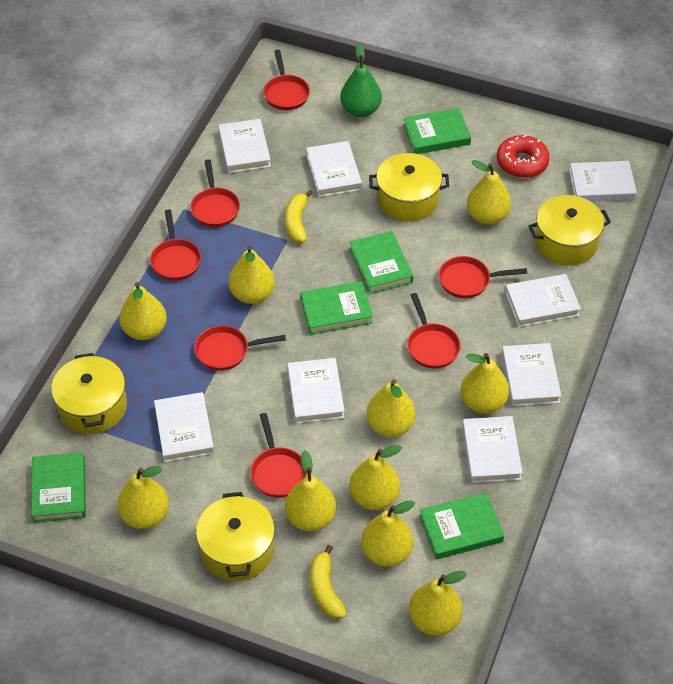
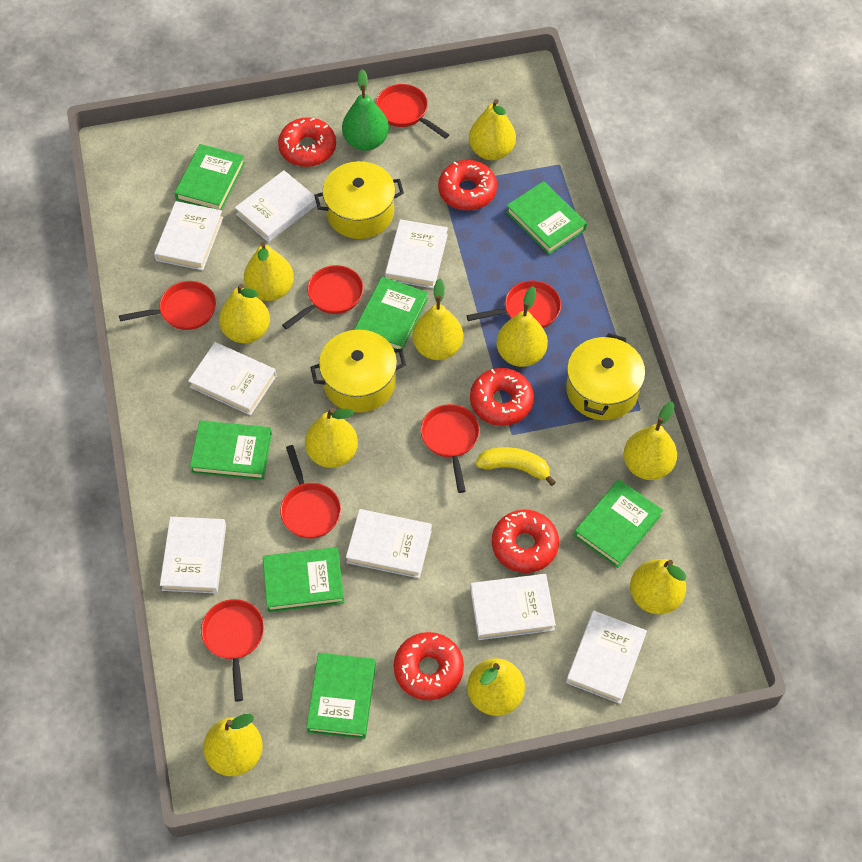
green book: [31,452,86,523] [300,281,373,335] [349,231,413,294] [403,108,471,154] [420,492,504,559] = 5 -> [175,144,245,210] [190,421,272,480] [263,547,344,612] [306,653,376,739] [354,277,428,351] [506,181,587,254] [574,479,663,568] = 7
red donut: [496,135,550,178] = 1 -> [278,117,336,167] [394,632,464,700] [438,160,497,211] [470,368,534,426] [492,509,559,573] = 5
yellow banana: [285,190,313,243] [310,545,347,619] = 2 -> [476,447,556,486] = 1
yellow pot: [51,353,127,434] [196,492,275,581] [369,153,449,222] [529,195,611,265] = 4 -> [310,329,406,413] [314,161,404,239] [566,333,645,420] = 3

